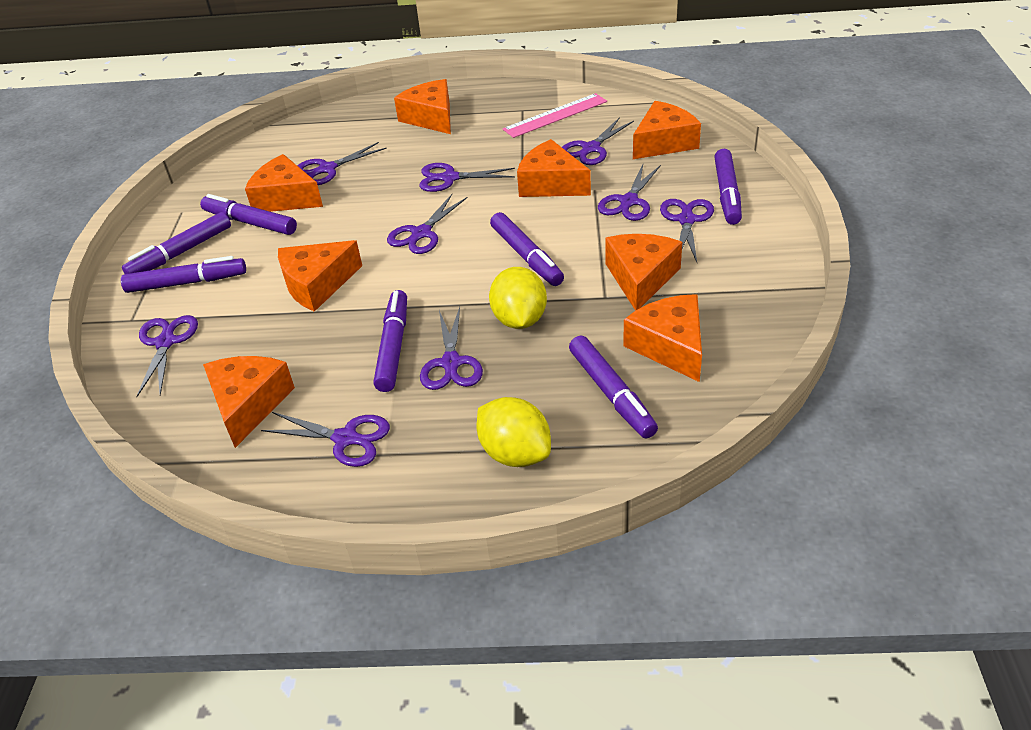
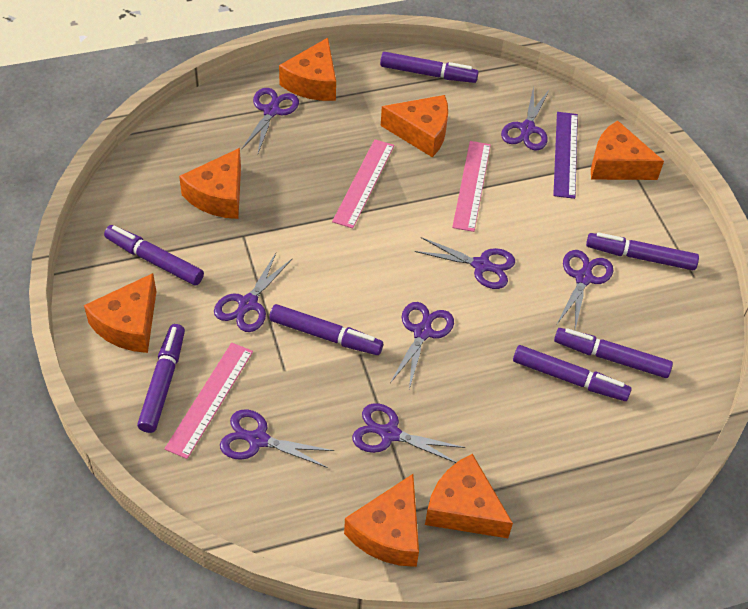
orange cheese: [203,356,295,448] [245,154,323,212] [278,240,362,312] [394,79,451,134] [517,139,591,197] [605,234,682,311] [623,294,702,382] [633,101,701,159] = 8 -> [84,273,156,353] [179,148,241,219] [279,38,336,101] [344,474,419,567] [381,95,448,157] [425,454,513,538] [591,120,664,180] = 7
pink ruler: [503,93,607,138] = 1 -> [164,343,253,459] [332,139,394,229] [452,141,491,232] = 3
purple ruler: none = 0 -> [553,112,578,199] = 1
purple scissors: [136,315,198,397] [261,412,390,467] [297,142,387,185] [387,194,467,254] [419,163,515,192] [420,307,483,390] [562,117,634,165] [598,165,661,221] [660,199,714,262] = 9 -> [214,253,292,332] [220,409,334,468] [241,88,299,153] [352,403,465,463] [390,302,454,389] [415,237,515,289] [501,86,550,150] [557,250,613,329] = 8
yellow lemon: [477,397,551,467] [489,267,547,329] = 2 -> none = 0

